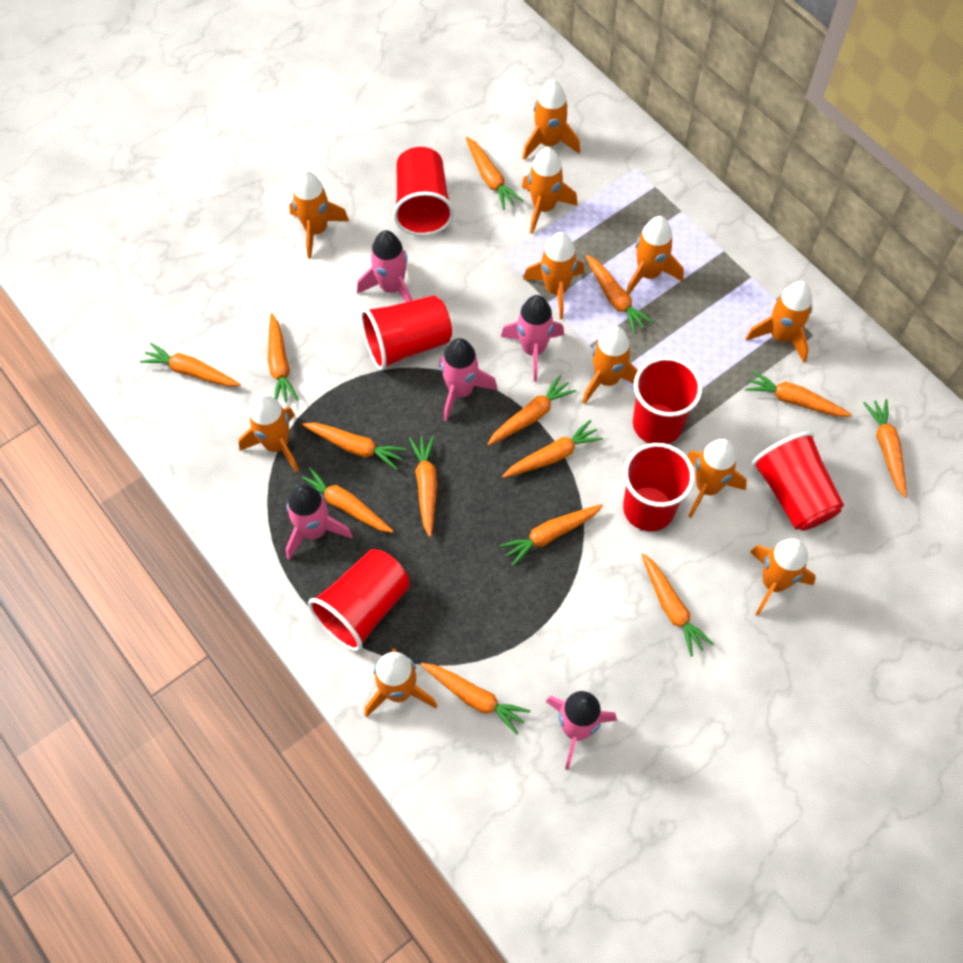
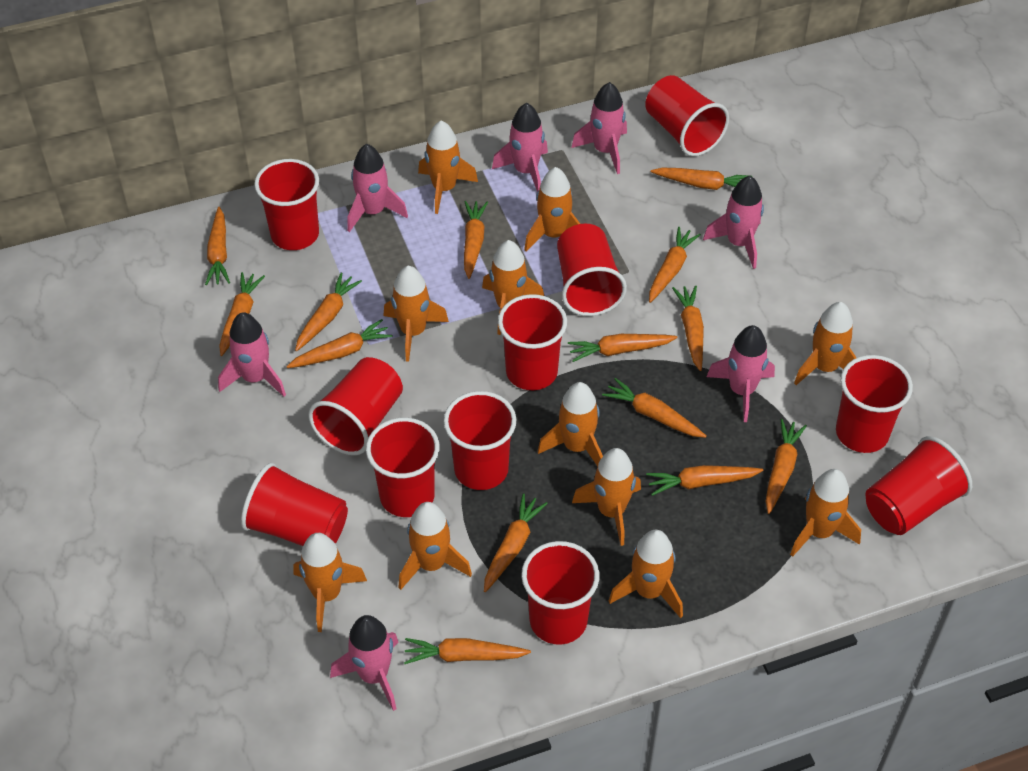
pink rocket: [286,484,353,560] [357,230,413,302] [439,338,497,422] [501,295,564,381] [545,691,617,770] = 5 -> [218,312,286,397] [330,615,399,711] [347,144,408,232] [492,103,548,192] [571,82,627,174] [703,176,764,269] [707,325,775,422] = 7
red cup: [308,549,410,651] [361,295,452,371] [393,147,454,236] [623,443,695,531] [633,356,702,444] [752,431,844,531] = 6 -> [241,463,348,546] [254,159,319,250] [308,357,403,455] [366,418,440,517] [444,391,516,490] [498,294,567,390] [521,541,599,645] [557,224,627,316] [645,75,729,156] [836,355,913,453] [865,436,972,535] = 11

